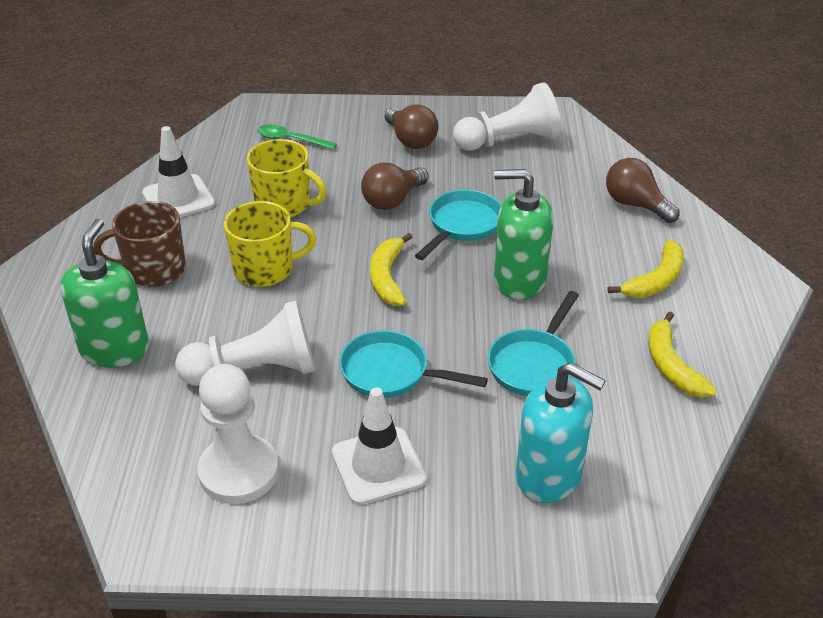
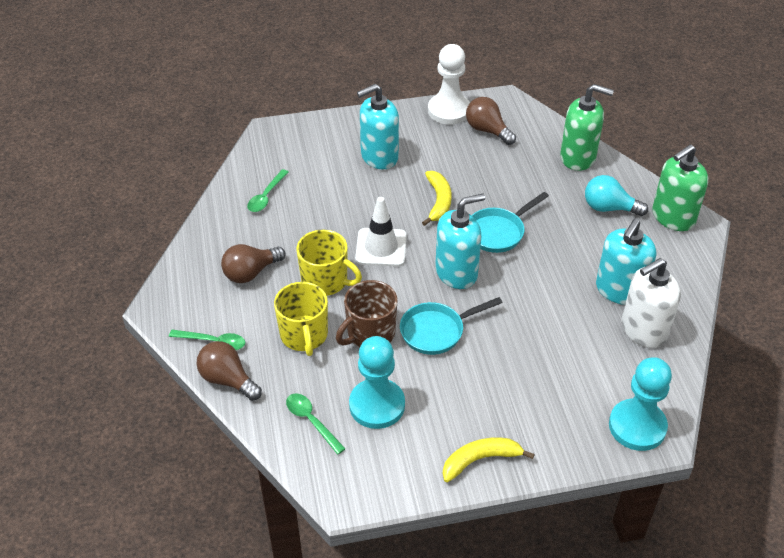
green spoon: [257,124,337,150] = 1 -> [169,330,245,350] [247,169,288,212] [286,393,345,455] = 3
turquoise light bulb: none = 0 -> [585,175,648,216] = 1
turquoise pan: [339,330,488,398] [415,190,501,260] [488,291,579,396] = 3 -> [400,297,503,355] [471,192,549,253] = 2
turquoise pawn: none = 0 -> [349,336,405,429] [609,357,672,451] = 2
turquoise soap dispenser: [516,363,606,503] = 1 -> [357,84,399,169] [435,194,485,289] [596,219,656,305] = 3
white pawn: [175,300,315,386] [197,364,279,504] [453,82,561,151] = 3 -> [428,44,470,125] = 1
white soap dispenser: none = 0 -> [622,258,681,348] = 1
white traffic cone: [142,126,215,217] [332,387,427,505] = 2 -> [355,197,407,267] = 1
yellow banana: [370,233,413,306] [608,240,684,298] [648,311,716,398] = 3 -> [422,171,452,226] [443,437,535,482] = 2

